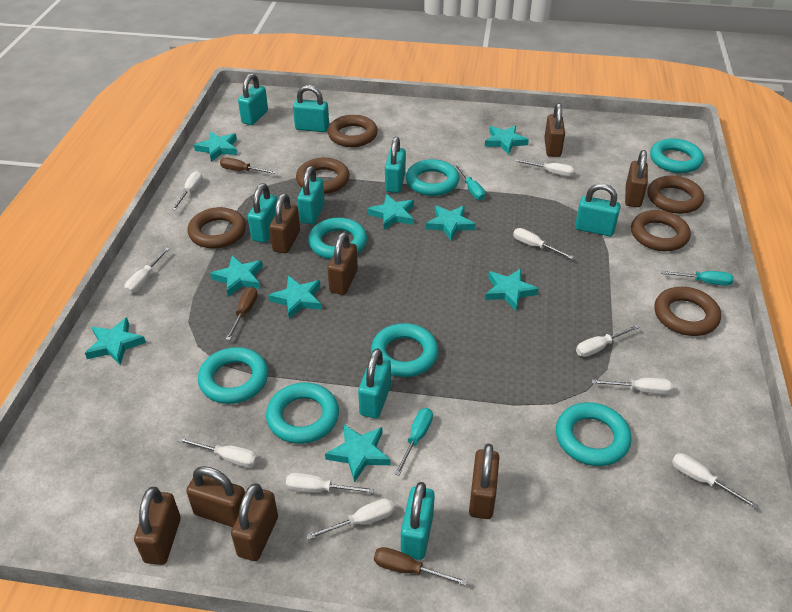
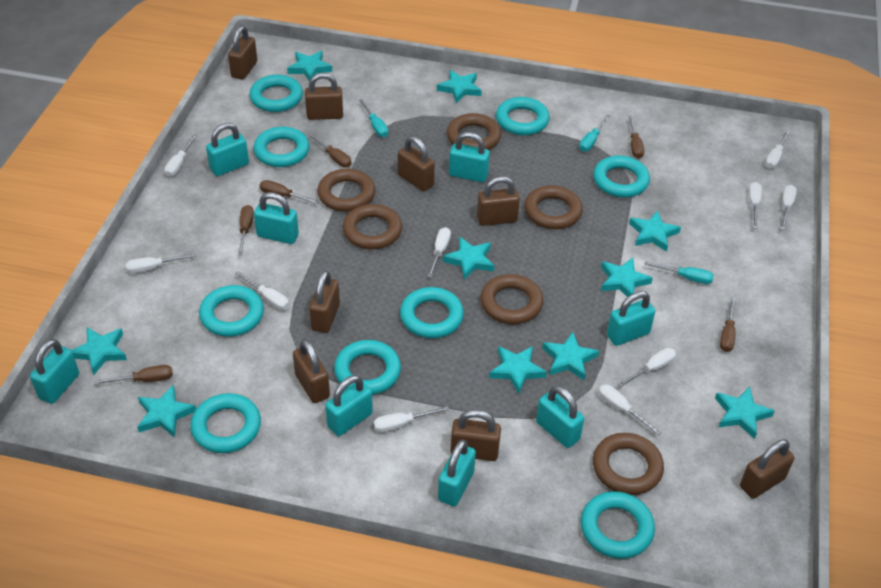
brown screwdriver: [220,157,276,174] [225,287,258,340] [374,547,468,586] = 3 -> [95,365,173,384] [238,205,254,255] [260,180,320,204] [308,133,352,167] [628,116,644,159] [720,297,736,352] = 6
turquoise ring: [198,347,268,404] [266,382,339,444] [308,218,367,259] [371,323,439,377] [406,159,459,196] [556,402,632,466] [650,138,704,173] = 7 -> [190,393,261,453] [199,285,264,337] [249,75,303,112] [253,127,309,167] [334,340,401,395] [400,287,464,338] [496,97,550,135] [581,491,655,559] [593,156,650,198] = 9
turquoise star: [85,318,146,365] [194,131,238,162] [210,256,263,297] [268,276,321,319] [325,424,390,483] [367,194,414,230] [426,205,476,241] [485,125,529,155] [485,269,539,310] = 9 -> [71,327,127,375] [137,385,196,438] [287,51,332,81] [437,70,482,103] [443,237,495,280] [489,346,547,393] [542,332,599,381] [601,258,653,297] [629,210,681,252] [715,386,775,439] = 10

